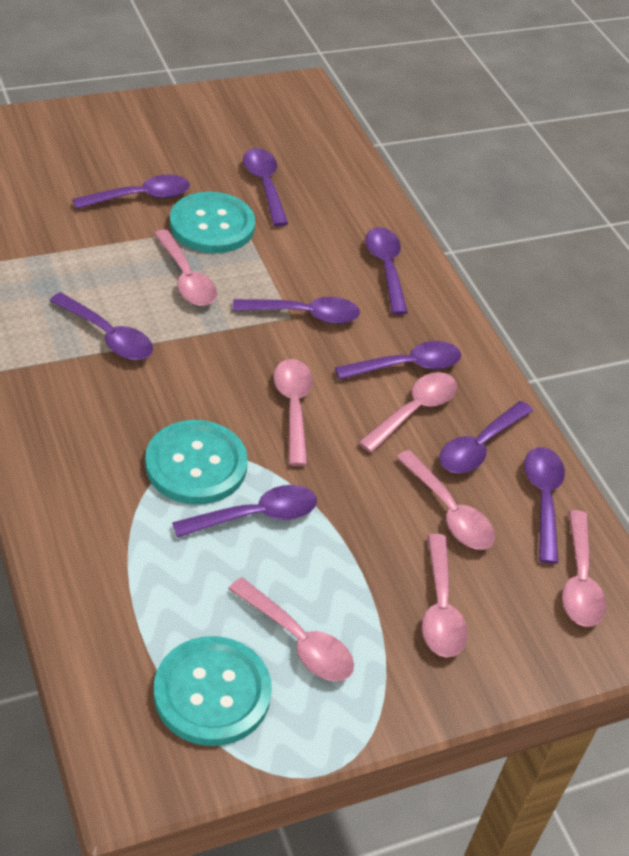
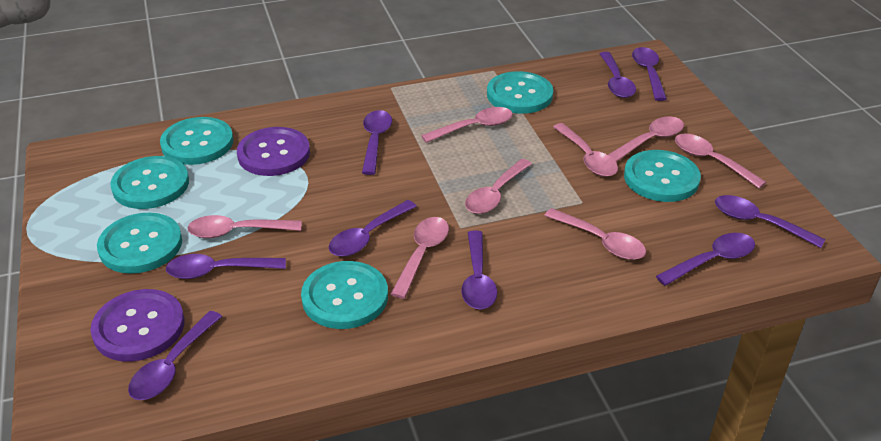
pink spoon: [154,229,217,306] [228,577,354,681] [273,359,313,466] [358,372,457,453] [396,450,495,550] [422,534,468,657] [562,510,606,627] = 7 -> [187,215,302,238] [391,217,449,299] [421,107,513,143] [465,159,532,214] [544,208,646,260] [553,123,618,177] [608,117,684,162] [675,133,766,188] = 8
purple button: none = 0 -> [90,289,185,362] [237,127,310,176] = 2
turquoise button: [145,420,248,505] [154,636,272,746] [170,192,255,253] = 3 -> [97,213,182,274] [110,156,189,209] [160,117,233,165] [301,261,388,329] [487,71,553,114] [624,150,701,202] = 6

